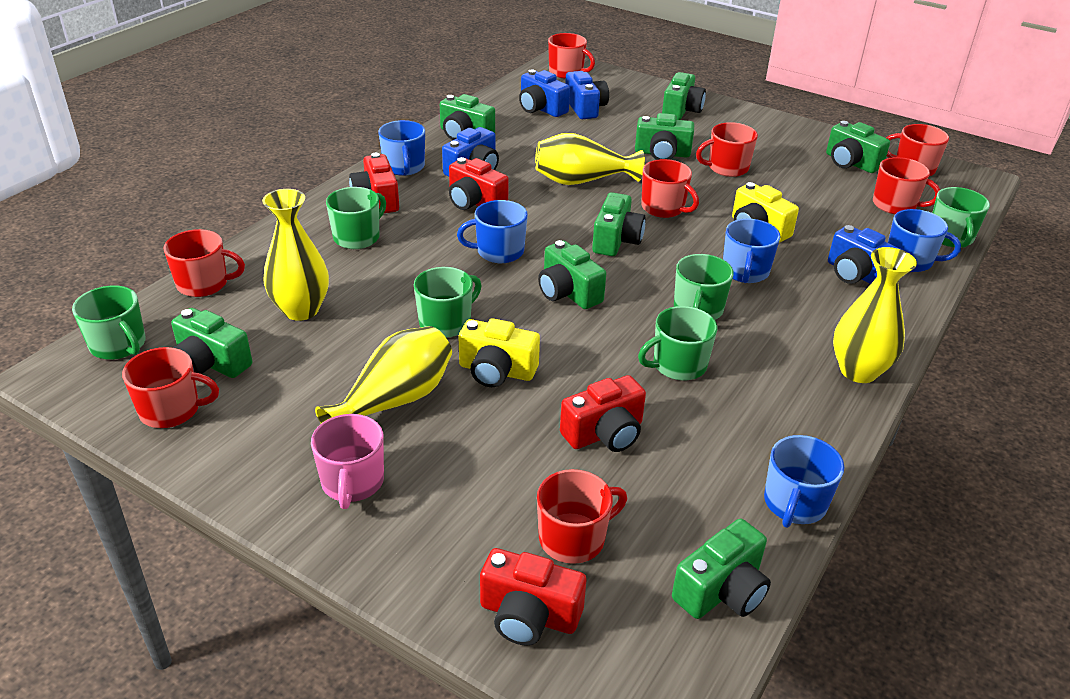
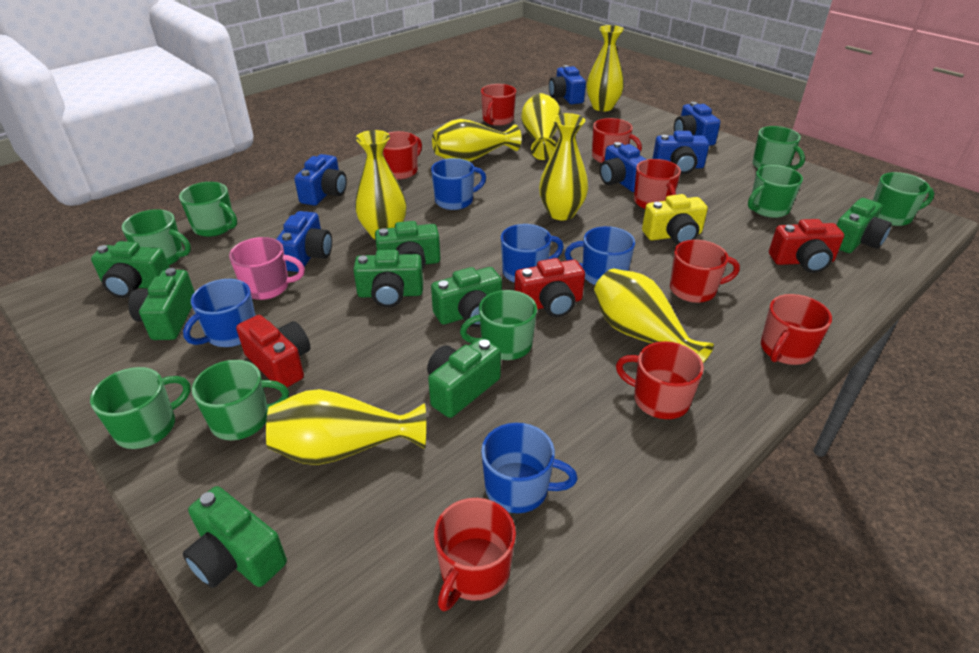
blue camera: [442,127,499,177] [519,69,570,117] [565,71,609,119] [828,225,902,284] = 4 -> [276,211,332,272] [294,154,347,206] [549,65,586,104] [600,142,647,192] [653,131,709,174] [674,102,720,146] = 6
green mug: [72,285,146,360] [326,187,386,249] [414,267,482,338] [638,306,717,381] [674,254,733,320] [932,187,990,248] = 6 -> [90,367,191,449] [122,209,191,265] [179,182,237,237] [192,360,289,440] [460,290,537,360] [748,165,803,218] [753,126,805,170] [873,172,934,226] = 8
red camera: [349,153,399,213] [449,157,509,210] [480,548,586,646] [560,375,646,452] = 4 -> [236,315,310,387] [515,258,585,317] [769,219,844,273] = 3
yellow camera: [459,318,540,387] [732,182,799,243] = 2 -> [642,194,708,244] = 1
yellow vase: [262,189,329,321] [315,326,452,423] [535,133,645,185] [833,247,917,383] = 4 -> [266,389,426,465] [355,130,407,239] [432,119,522,162] [521,93,561,160] [539,113,588,220] [587,25,624,112] [594,269,714,363] = 7

